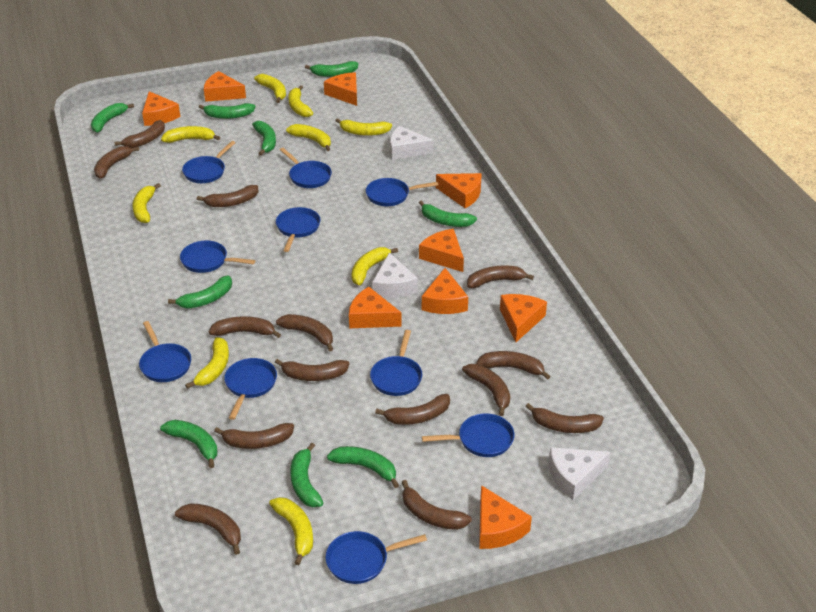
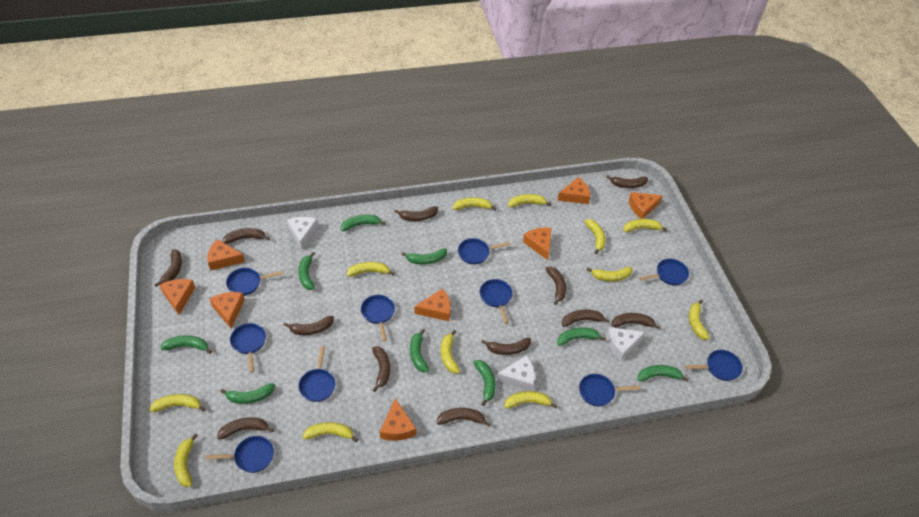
brown banana: [94,146,139,179] [114,120,165,148] [175,503,241,555] [197,185,258,207] [209,316,281,338] [214,423,294,449] [275,359,350,381] [276,314,333,351] [375,394,450,425] [401,480,472,530] [462,364,510,416] [467,265,534,288] [476,351,551,380] [525,403,604,433] = 14 -> [154,249,182,287] [217,417,274,440] [223,228,270,244] [284,316,334,335] [372,347,390,392] [394,206,438,221] [436,408,491,427] [481,338,531,355] [546,267,566,305] [562,310,610,327] [606,175,648,188] [611,313,660,329] = 12
orange cheese: [142,91,180,126] [204,71,246,102] [324,72,357,106] [349,287,402,328] [419,229,464,272] [422,268,468,314] [436,173,481,208] [479,485,532,549] [500,294,547,342] = 9 -> [160,279,195,315] [207,239,245,271] [210,292,245,328] [380,398,416,441] [415,289,451,321] [523,227,551,260] [557,177,591,204] [629,192,663,219] = 8
yellow banana: [132,183,161,223] [161,126,220,143] [185,337,229,389] [254,74,286,103] [269,497,313,565] [286,124,331,151] [288,85,313,117] [335,118,392,136] [351,247,398,285] = 9 -> [150,394,205,412] [174,433,198,487] [303,422,358,442] [347,262,394,277] [441,330,460,374] [453,197,497,210] [504,391,557,409] [508,194,551,208] [584,219,606,254] [587,267,633,281] [624,219,667,232] [689,299,710,340] = 12

